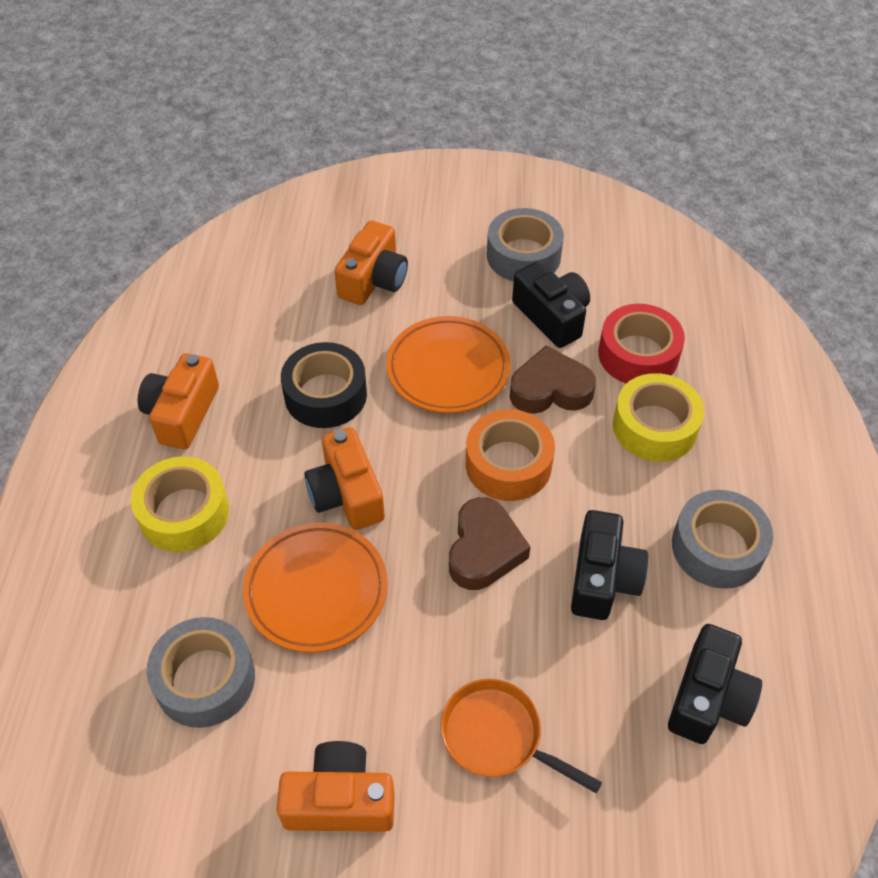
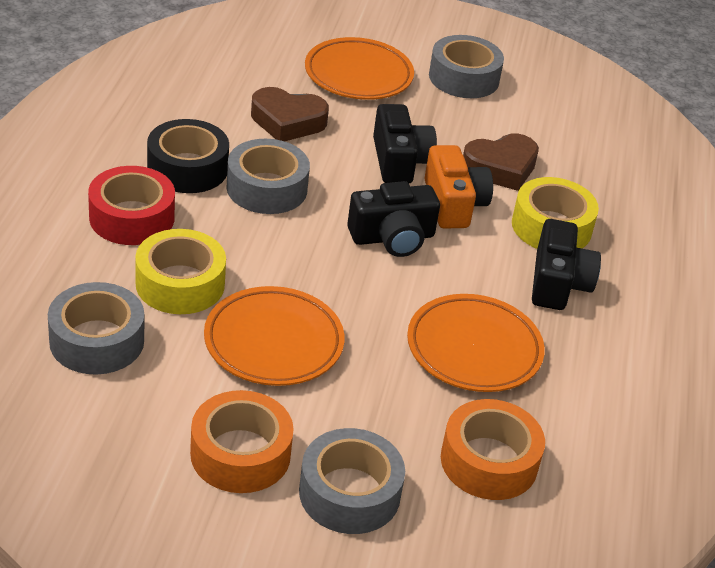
grey tape: [147,617,255,728] [487,208,564,281] [672,490,773,589] = 3 -> [48,282,144,375] [226,139,310,214] [299,428,405,534] [429,35,504,98] = 4
orange camera: [137,353,219,449] [277,741,395,832] [304,427,385,530] [334,221,408,305] = 4 -> [424,145,493,229] = 1
orange pan: [440,679,602,793] = 1 -> none = 0
orange plate: [243,523,388,653] [386,316,511,413] = 2 -> [204,286,344,386] [305,37,414,100] [407,294,545,392] = 3
orange tape: [466,409,555,501] = 1 -> [190,390,294,493] [441,399,545,500] = 2

